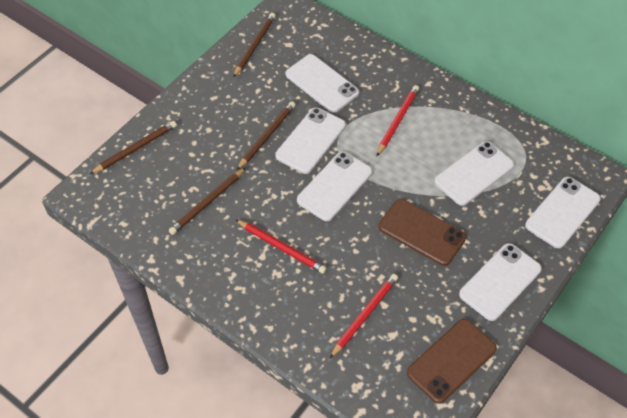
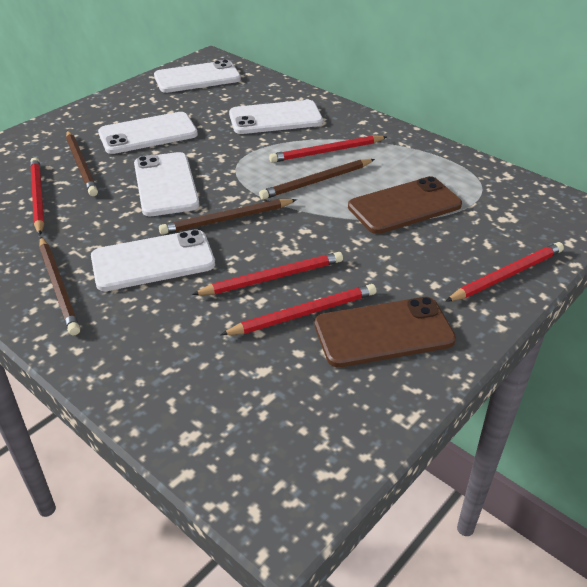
red pencil: [235,219,327,274] [330,274,398,358] [377,85,419,156] = 3 -> [30,157,44,235] [192,252,343,295] [220,284,376,335] [269,135,387,163] [445,242,564,302] = 5
white phone: [275,107,346,174] [286,54,359,113] [297,151,372,221] [434,141,514,206] [459,243,542,321] [525,177,601,248] = 6 -> [91,229,215,291] [98,112,198,154] [134,152,199,216] [154,60,241,93] [229,100,323,134] = 5

